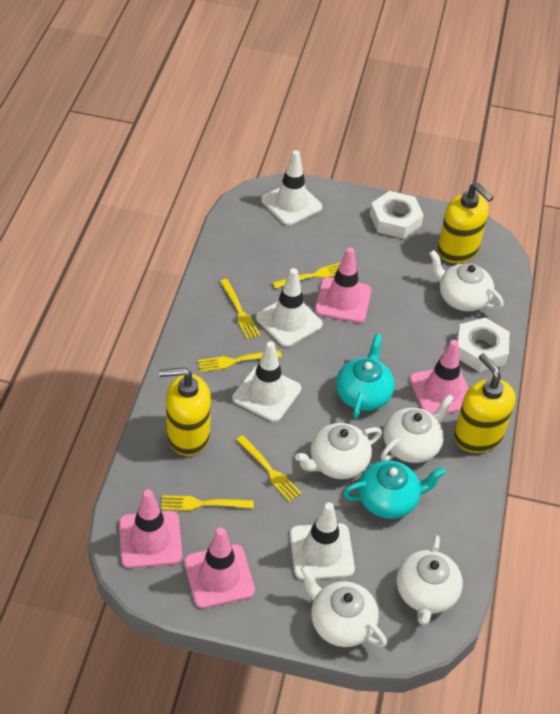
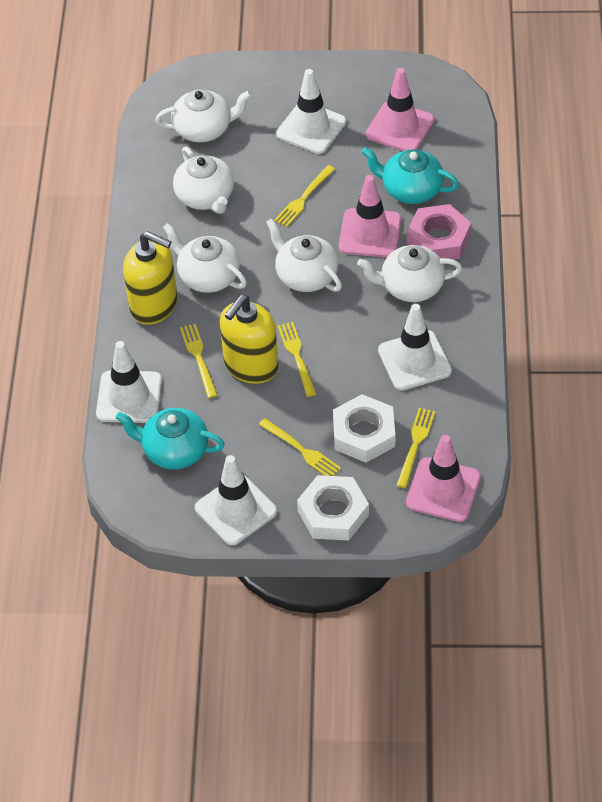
pink nut: none = 0 -> [407,204,471,259] = 1
pink traffic cone: [119,490,182,568] [184,527,255,609] [315,248,371,323] [410,340,469,415] = 4 -> [339,175,401,257] [366,68,434,151] [406,435,481,522] = 3
yellow soap dispenser: [159,368,211,456] [438,183,494,263] [454,353,516,453] = 3 -> [123,231,177,325] [220,295,279,384] = 2

